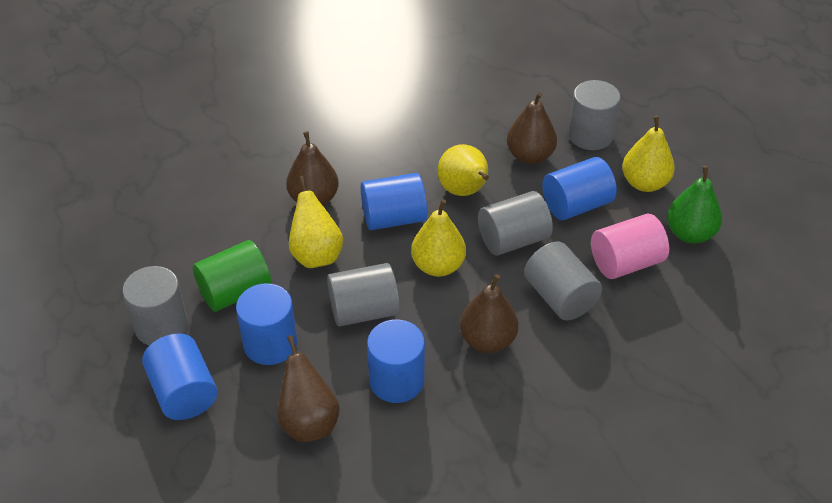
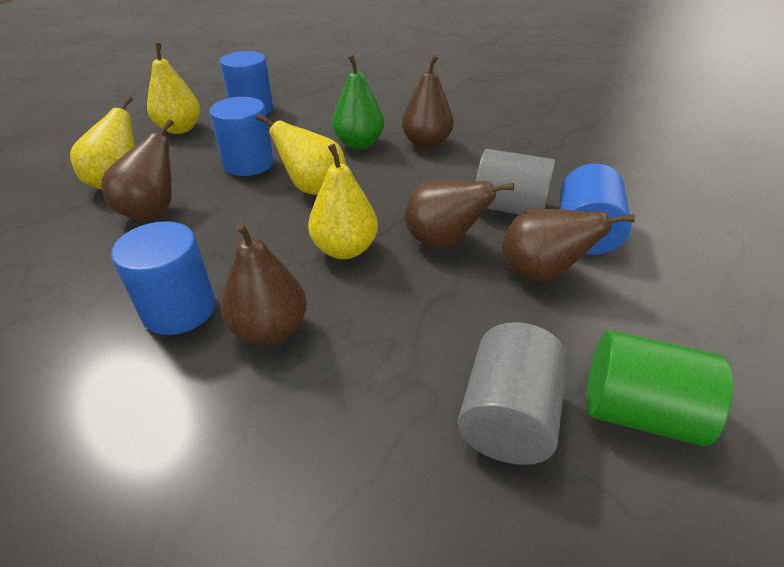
blue cylinder: [142,333,218,420] [236,283,297,365] [361,173,427,230] [367,319,425,403] [542,157,617,220] = 5 -> [111,221,216,335] [209,97,274,176] [220,51,273,114] [561,163,632,255] = 4
brown pear: [277,335,340,442] [286,131,339,205] [460,274,518,353] [507,92,557,164] = 4 -> [101,119,174,221] [221,222,307,345] [402,55,454,149] [405,180,514,247] [502,209,635,281] = 5
grey cylinder: [123,266,188,346] [327,263,400,327] [478,191,553,256] [524,241,602,321] [568,80,621,150] = 5 -> [458,322,567,465] [476,149,555,215] = 2
pink cylinder: [591,213,669,279] = 1 -> none = 0

